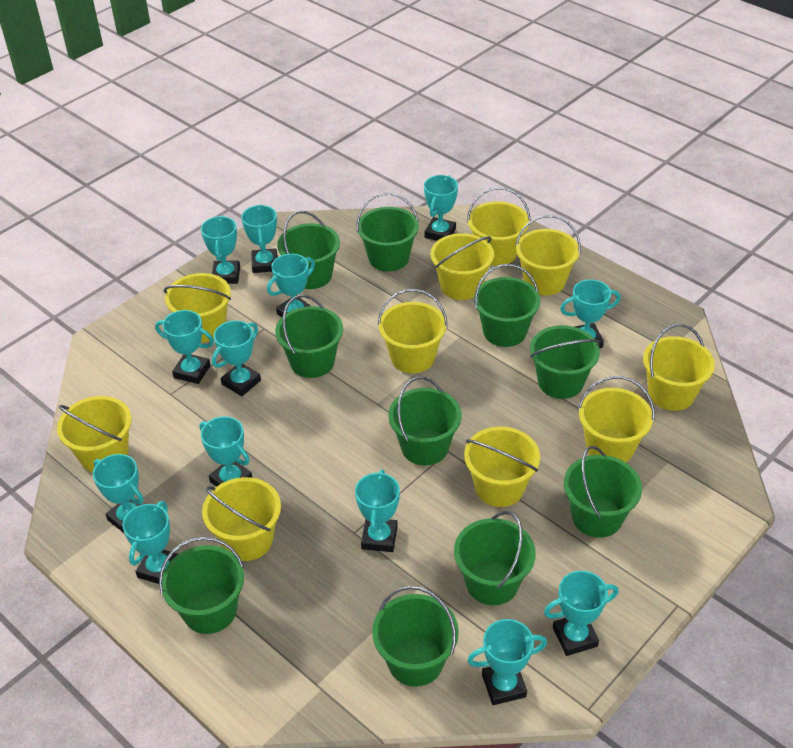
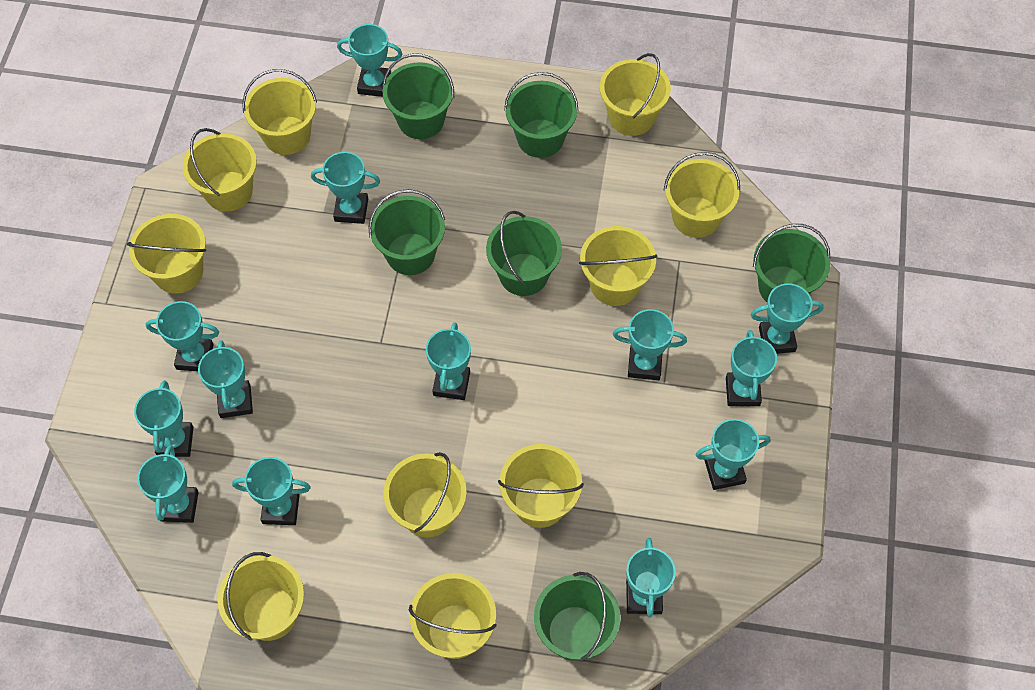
green bucket: [159,537,244,634] [275,295,343,378] [277,211,340,289] [356,193,419,272] [372,586,459,687] [389,377,462,465] [454,511,536,606] [474,264,541,347] [530,325,601,399] [564,446,642,538] = 10 -> [368,189,445,275] [382,53,454,139] [486,211,562,296] [504,72,578,158] [534,572,620,662] [753,224,830,302] = 6

